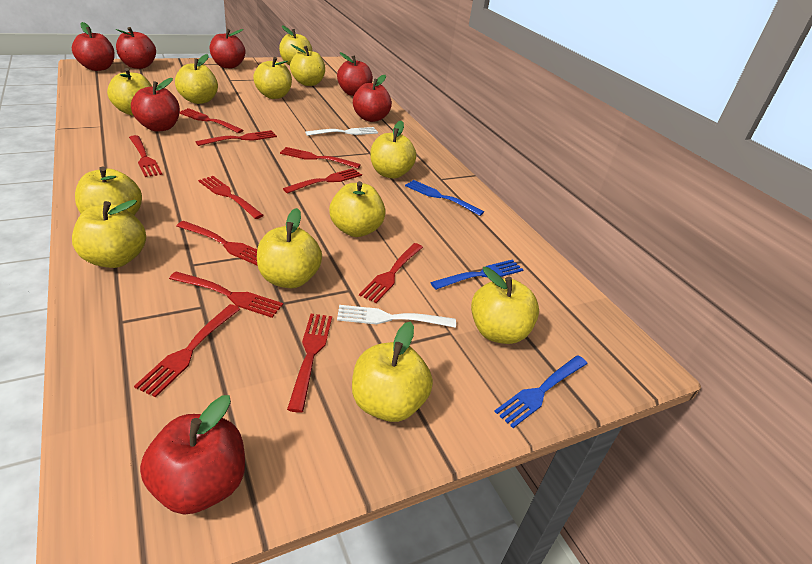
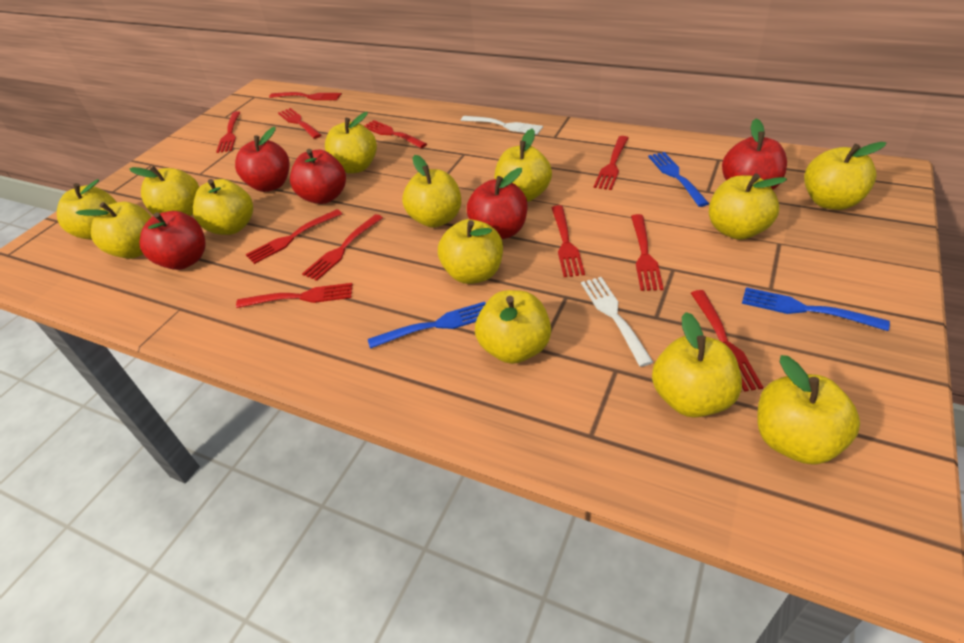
red apple: [72,22,115,71] [116,27,156,69] [131,78,180,132] [140,395,245,515] [210,29,245,69] [337,52,373,96] [353,75,392,122] = 7 -> [139,211,205,270] [235,127,290,192] [290,149,346,204] [467,168,528,239] [722,119,787,190] = 5
yellow apple: [72,200,146,268] [75,167,142,215] [107,68,152,116] [175,54,218,104] [253,57,292,99] [257,208,322,288] [279,25,312,66] [290,44,325,86] [329,181,386,237] [352,322,433,422] [370,121,416,179] [471,267,539,344] = 12 -> [57,179,117,240] [76,202,151,259] [129,166,199,216] [193,179,253,235] [325,112,377,173] [402,155,461,228] [438,219,503,284] [475,290,551,364] [495,129,552,202] [652,312,742,418] [709,173,787,240] [757,355,860,465] [804,142,886,210] = 13

